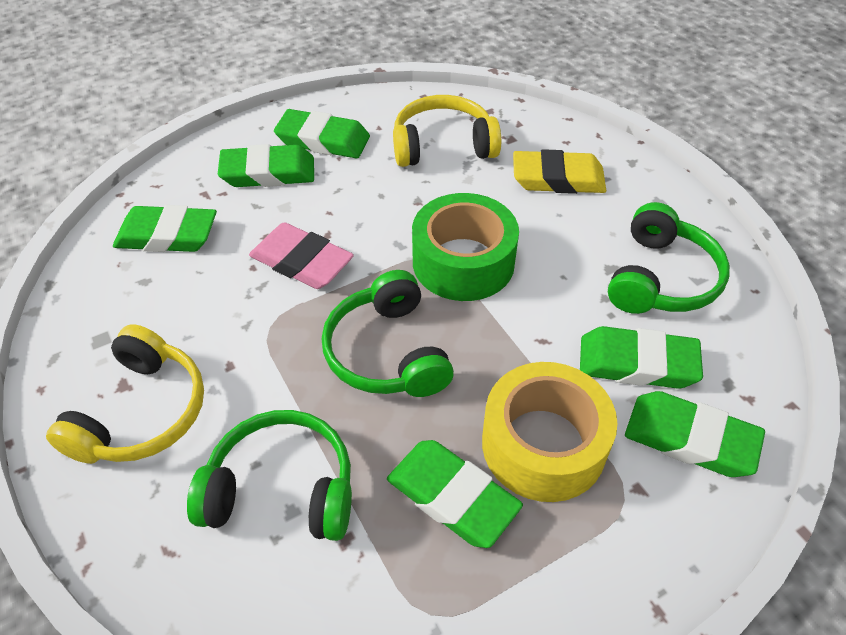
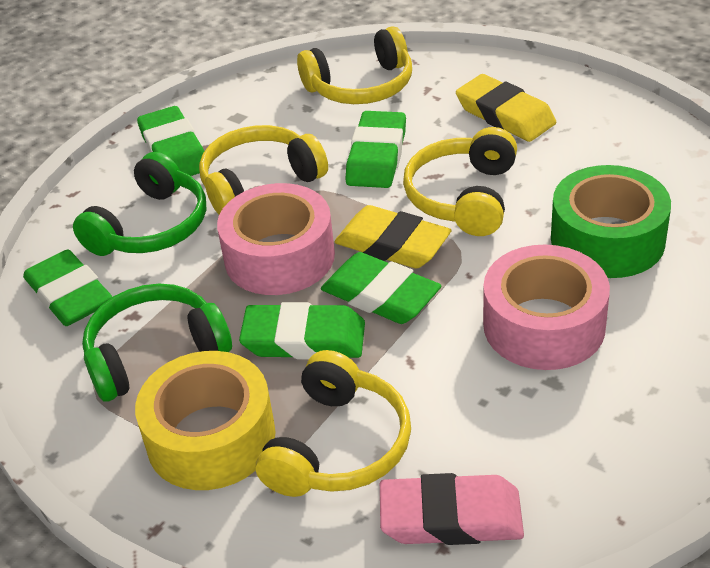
green eraser: [113,205,217,252] [218,144,314,187] [274,109,370,158] [387,440,523,548] [580,326,703,389] [625,391,765,477] = 6 -> [23,249,112,326] [137,106,204,176] [239,302,365,359] [321,252,441,324] [346,111,406,188] = 5
green headphones: [187,410,352,541] [322,270,454,397] [608,202,730,314] = 3 -> [73,152,206,256] [82,284,232,402] = 2
pink tape: none = 0 -> [217,183,335,295] [483,245,610,370] = 2
yellow eraser: [513,149,606,194] = 1 -> [334,205,452,269] [456,74,556,142] = 2
yellow headphones: [46,324,204,464] [393,95,501,167] = 2 -> [199,125,328,214] [256,350,411,497] [297,26,412,104] [403,127,517,236] = 4

